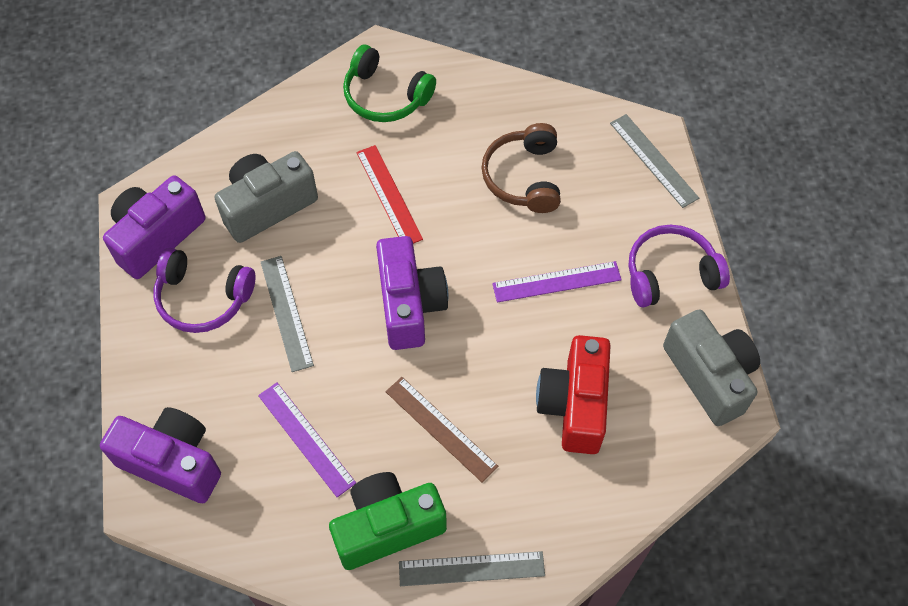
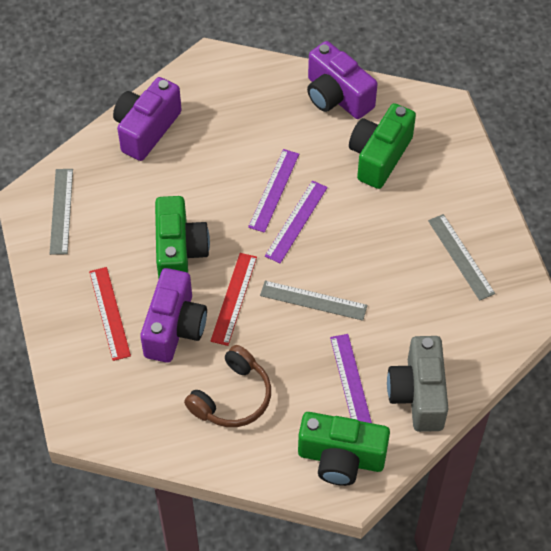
brown ruler: [386,377,498,482] = 1 -> none = 0
green camera: [329,472,447,570] = 1 -> [155,196,210,278] [298,412,390,486] [349,103,416,189] = 3
green headphones: [343,45,436,122] = 1 -> none = 0
grey camera: [214,151,318,243] [663,309,760,426] = 2 -> [387,336,448,432] = 1
purple headphones: [154,248,255,333] [629,225,730,308] = 2 -> none = 0
purple ruler: [258,382,356,497] [492,261,622,303] = 2 -> [248,149,299,233] [265,181,328,263] [330,334,372,423] = 3
red camera: [536,335,611,454] = 1 -> none = 0
red ruler: [357,145,423,244] = 1 -> [89,267,131,361] [210,253,257,346] = 2

